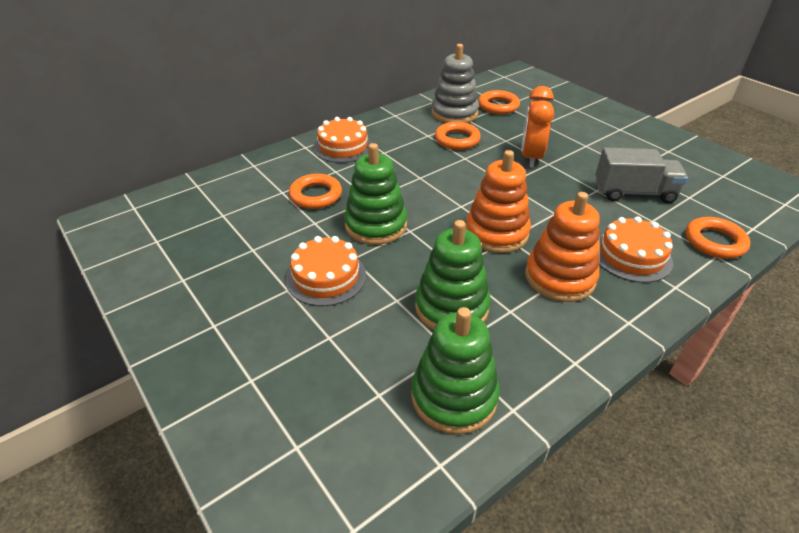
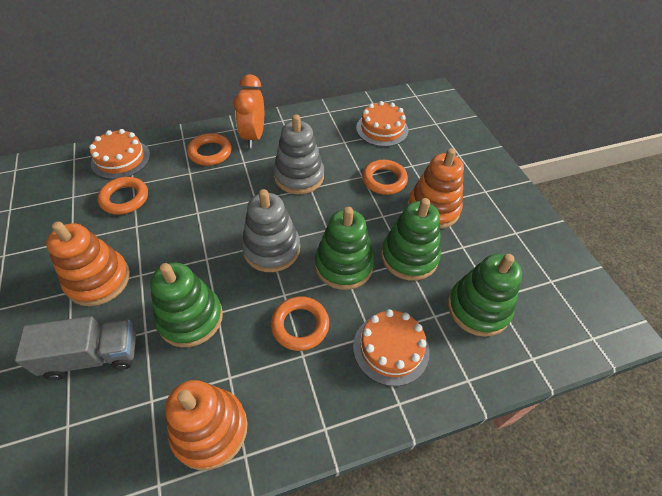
green stacking toy: [344,143,407,245] [411,307,500,434] [415,220,490,330] = 3 -> [150,263,223,347] [315,207,374,290] [381,198,441,281] [448,254,522,337] = 4
grey stacking toy: [431,44,479,123] = 1 -> [242,189,300,272] [273,114,324,194] = 2
orange stacking toy: [466,150,531,253] [525,192,600,302] = 2 -> [46,221,130,306] [165,380,247,471] [407,148,464,229] = 3

